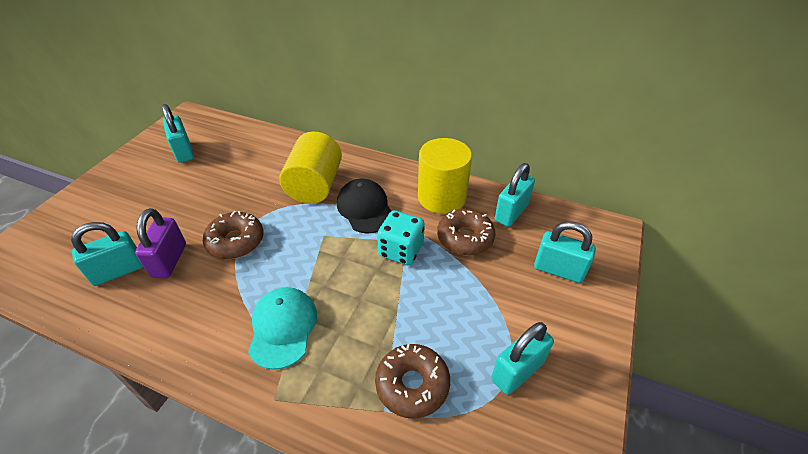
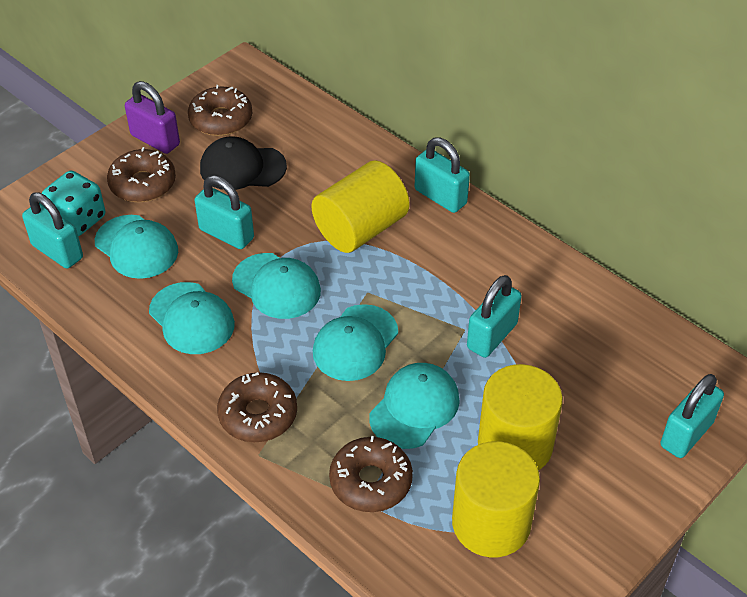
brown donut: [203,211,263,259] [375,344,450,419] [437,209,495,256] = 3 -> [107,147,176,202] [188,85,252,136] [217,372,297,442] [329,436,413,512] = 4
turquoise cap: [248,287,317,370] = 1 -> [95,215,178,279] [149,282,235,354] [232,253,321,319] [313,304,398,381] [369,363,460,449] = 5
yellow cylinder: [279,131,342,204] [418,138,472,214] = 2 -> [311,160,410,253] [452,441,540,557] [478,364,563,470] = 3

